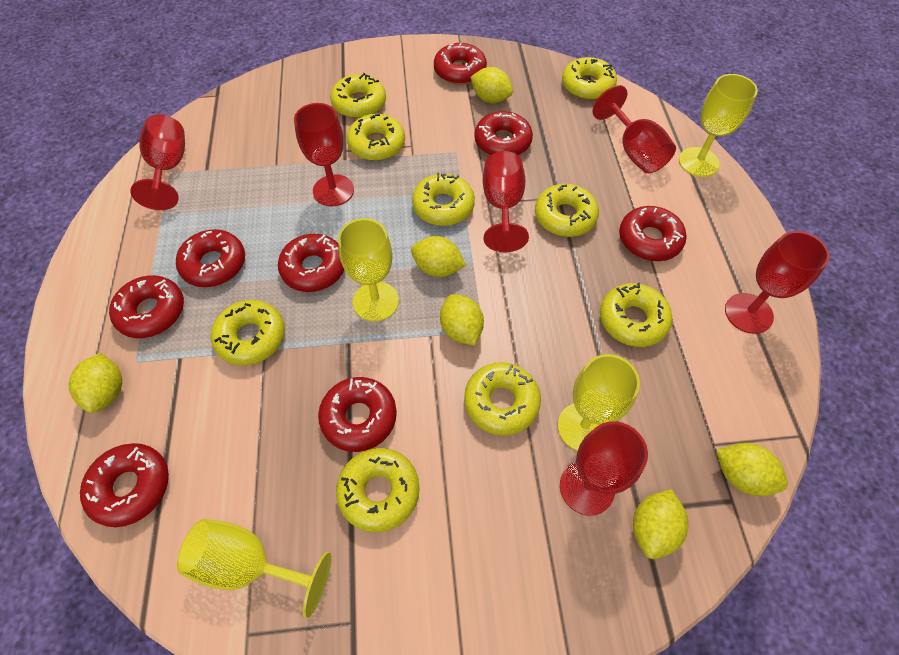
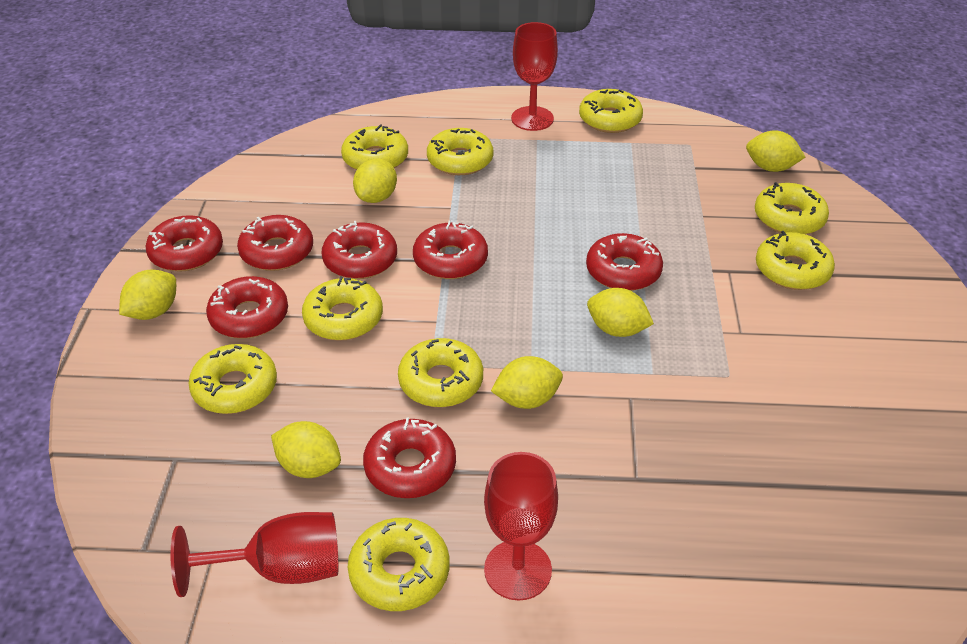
red donut: [80,443,169,527] [109,275,184,338] [176,229,245,287] [278,234,344,292] [318,377,397,452] [434,43,487,85] [474,111,533,155] [619,206,687,261] = 8 -> [146,215,223,272] [206,276,288,339] [237,215,313,271] [321,221,397,279] [363,418,456,498] [413,221,488,279] [586,233,663,291] = 7
red goblet: [131,114,185,210] [294,103,354,206] [483,151,529,252] [560,421,648,516] [593,85,676,173] [725,231,830,334] = 6 -> [171,512,338,597] [484,452,558,601] [511,22,558,131] = 3
yellow goblet: [177,519,331,618] [338,218,399,321] [558,354,640,451] [679,74,758,177] = 4 -> none = 0

